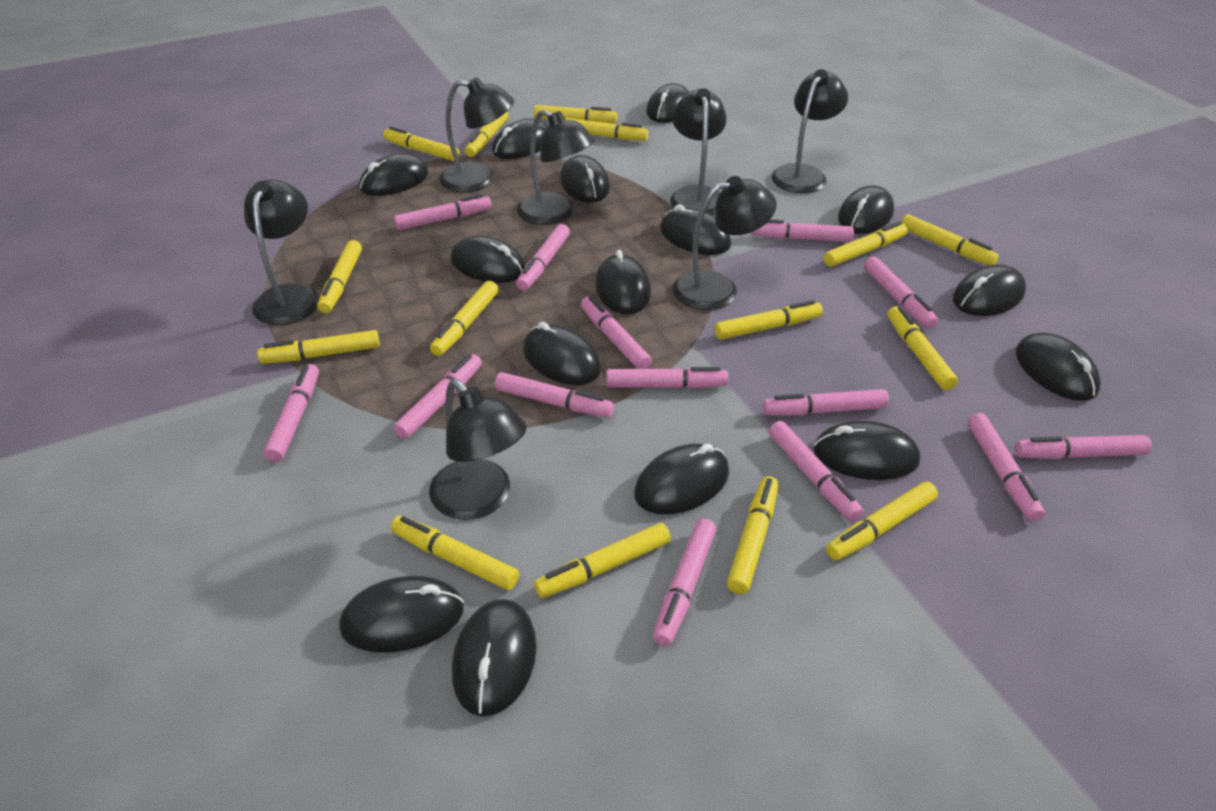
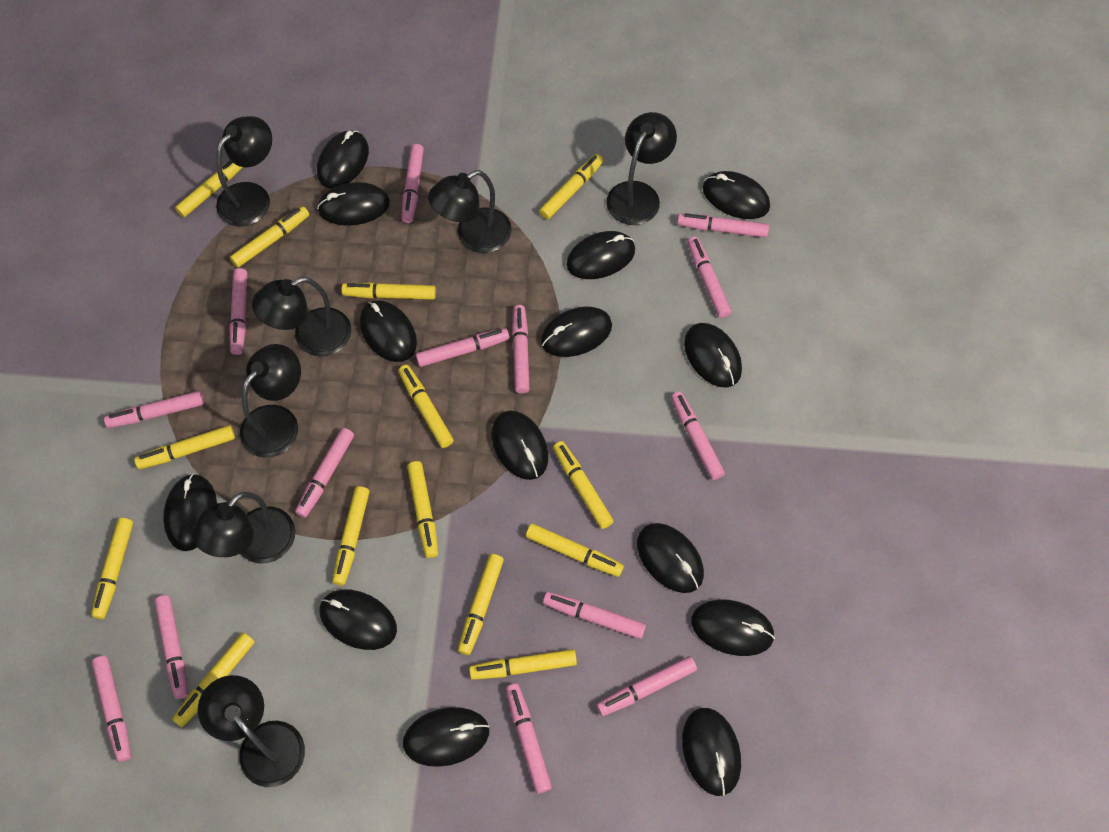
black mouse: [339,576,464,653] [359,154,429,196] [451,236,525,283] [452,599,537,716] [492,119,548,159] [523,322,601,385] [560,155,610,203] [595,250,651,314] [634,444,729,515] [646,83,689,123] [660,204,731,255] [813,420,920,480] [838,185,894,234] [953,265,1026,316] [1016,333,1101,401] = 15 -> [163,474,217,551] [317,130,369,188] [317,182,390,226] [320,590,397,650] [360,301,417,362] [403,707,489,767] [492,410,548,480] [541,307,612,357] [566,231,635,279] [637,523,704,593] [682,708,741,796] [684,323,742,388] [691,599,775,656] [703,171,770,219] = 14
yellow marker: [257,330,380,364] [317,240,362,313] [383,126,460,161] [391,516,519,590] [430,281,499,356] [465,111,509,157] [534,105,618,123] [534,523,671,598] [565,118,648,141] [715,300,823,340] [727,476,779,594] [824,221,908,267] [826,481,938,561] [888,306,958,390] [902,214,999,265] = 15 -> [91,518,133,619] [134,425,235,469] [172,632,255,727] [175,160,243,217] [230,206,309,268] [332,486,370,586] [341,282,436,300] [398,365,454,448] [407,461,438,558] [458,554,504,655] [469,649,577,680] [526,524,624,577] [539,154,603,220] [553,441,614,529] = 14

